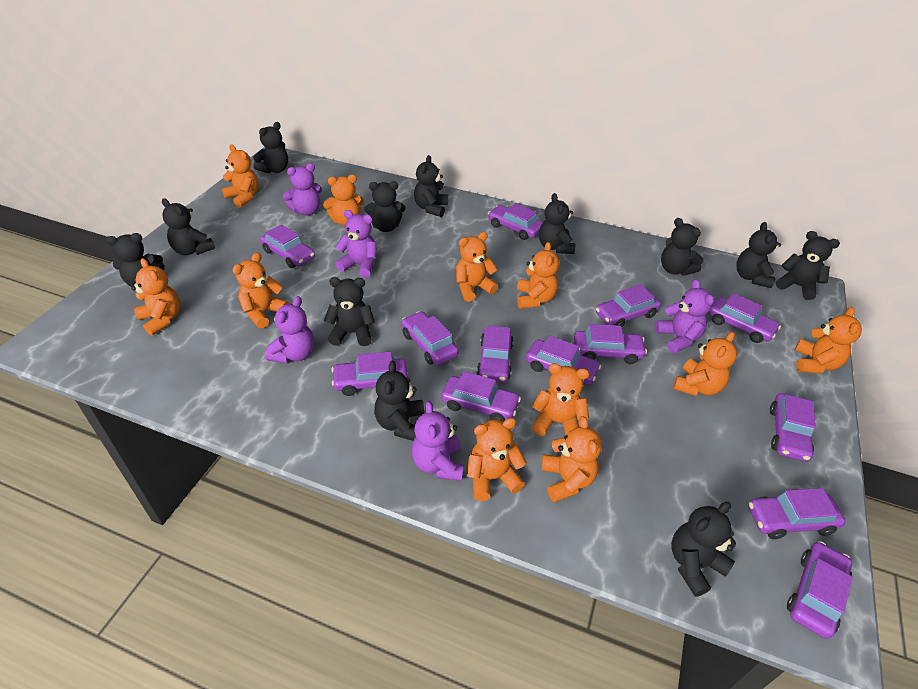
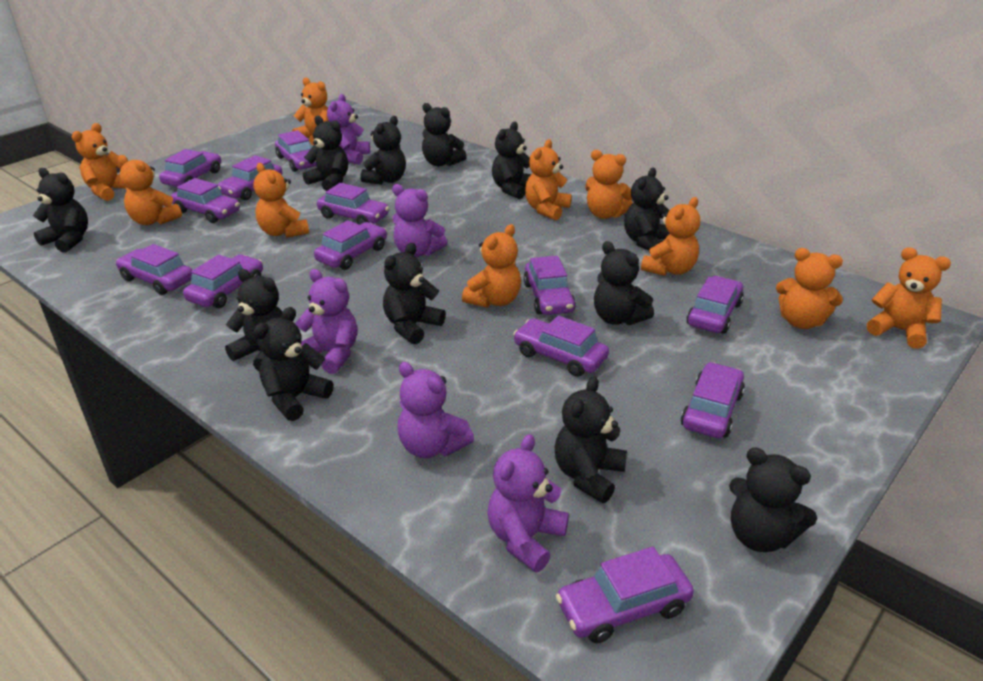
orange teddy bear: [131,258,180,336] [222,144,259,208] [233,253,289,329] [323,174,364,226] [456,232,498,302] [467,418,527,501] [517,242,559,309] [532,363,589,436] [541,416,602,502] [673,332,737,396] [795,307,862,373] = 11 -> [72,123,126,201] [118,155,182,225] [254,163,309,238] [292,78,329,146] [462,224,521,308] [525,139,572,220] [585,150,633,219] [641,197,700,276] [776,248,843,329] [867,247,951,349] = 10

